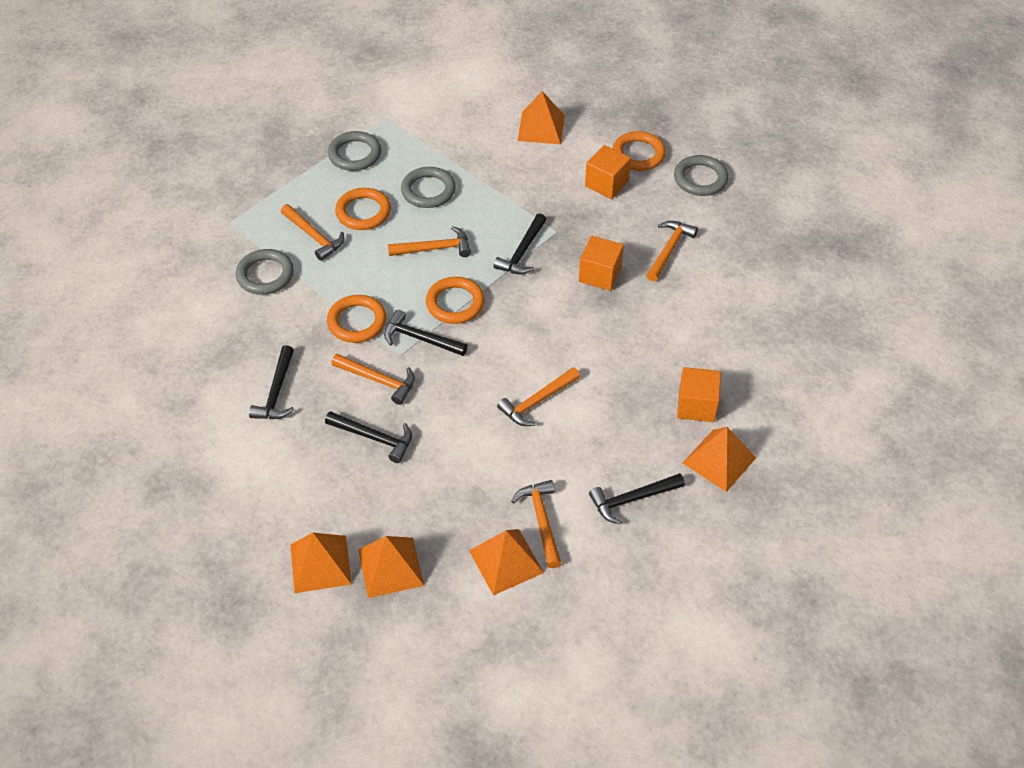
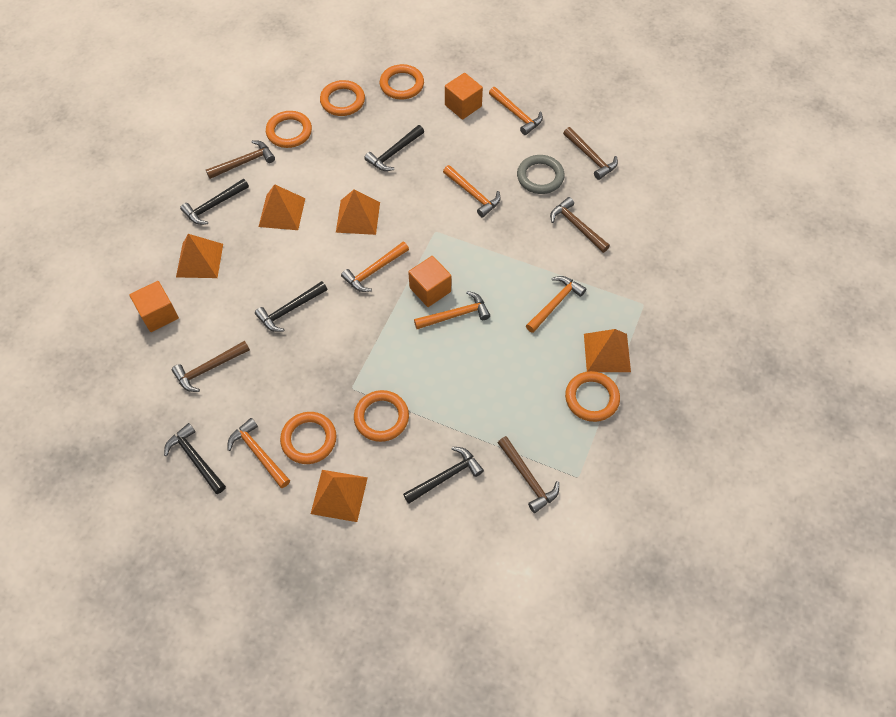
brown hammer: none = 0 -> [172,341,250,392] [206,140,275,179] [498,436,559,513] [550,197,610,253] [563,127,618,180] = 5
grey ring: [236,249,294,295] [328,131,381,171] [401,167,456,208] [674,155,728,196] = 4 -> [517,155,565,194] = 1
orange ring: [327,295,387,343] [335,188,391,230] [426,277,485,324] [612,131,666,171] = 4 -> [266,111,312,148] [280,412,336,464] [320,80,365,116] [354,390,409,442] [380,64,424,99] [565,371,620,422] = 6

